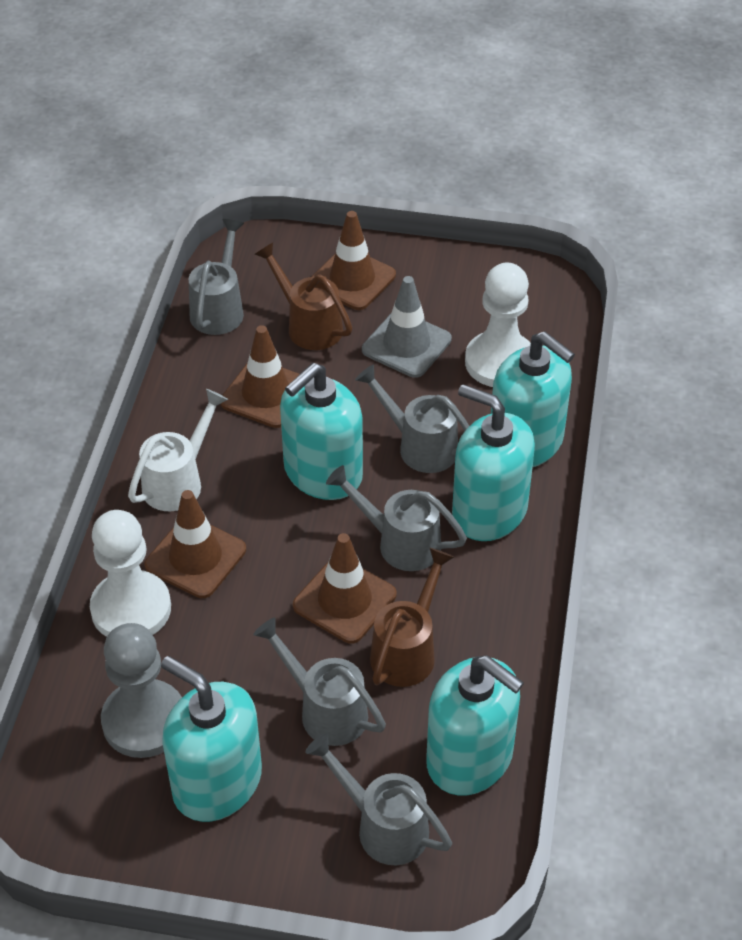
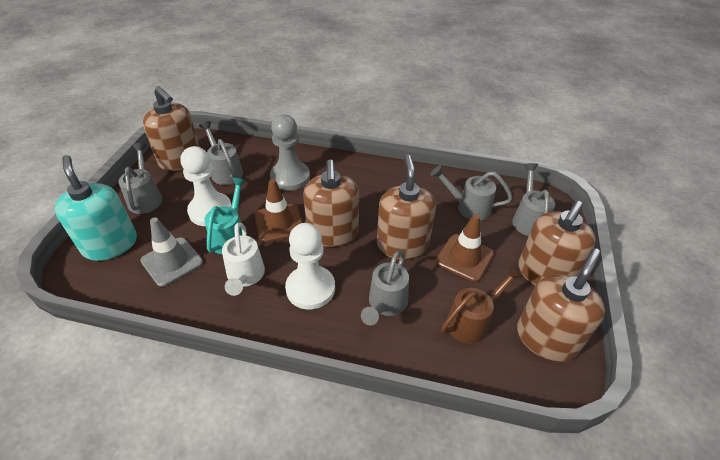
brown soap dispenser: none = 0 -> [143,86,200,171] [303,160,359,247] [377,155,436,260] [517,248,605,362] [518,201,596,286] = 5
brown traffic cone: [145,490,246,598] [221,325,300,428] [293,533,397,644] [312,211,396,310] = 4 -> [254,179,302,242] [436,214,494,282] = 2
brown watering can: [255,242,352,350] [370,548,454,687] = 2 -> [441,266,523,344] = 1
turquoise soap dispenser: [161,656,262,822] [280,363,363,500] [426,656,524,795] [452,384,535,541] [491,331,575,467] = 5 -> [55,155,137,261] = 1
turquoise watering can: none = 0 -> [204,178,246,254] = 1

